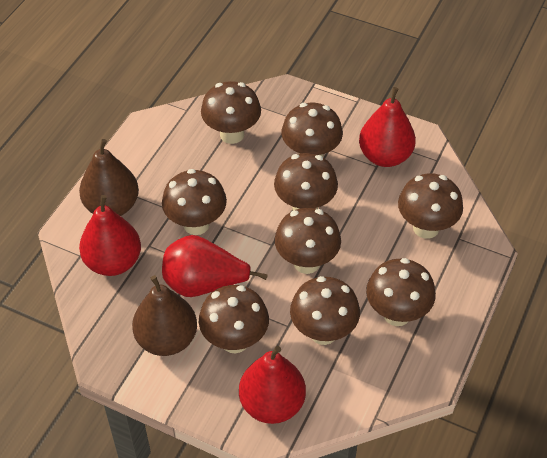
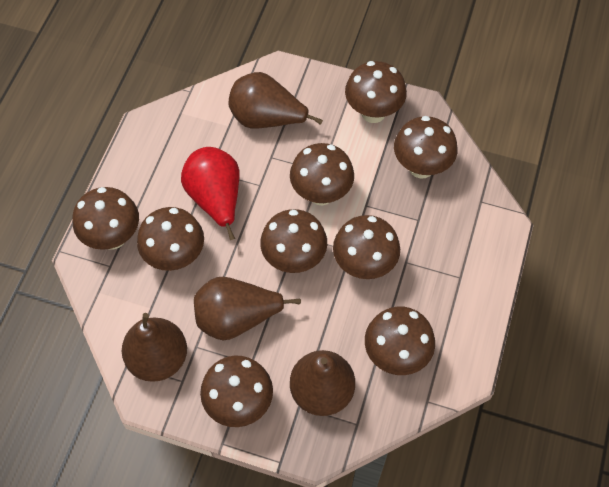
brown pear: [79,139,139,216] [132,275,197,356] = 2 -> [122,313,187,382] [194,277,301,340] [229,72,323,129] [290,350,355,416] = 4
red pear: [79,195,141,276] [162,235,268,297] [239,346,306,424] [359,87,416,167] = 4 -> [181,147,240,240] = 1

